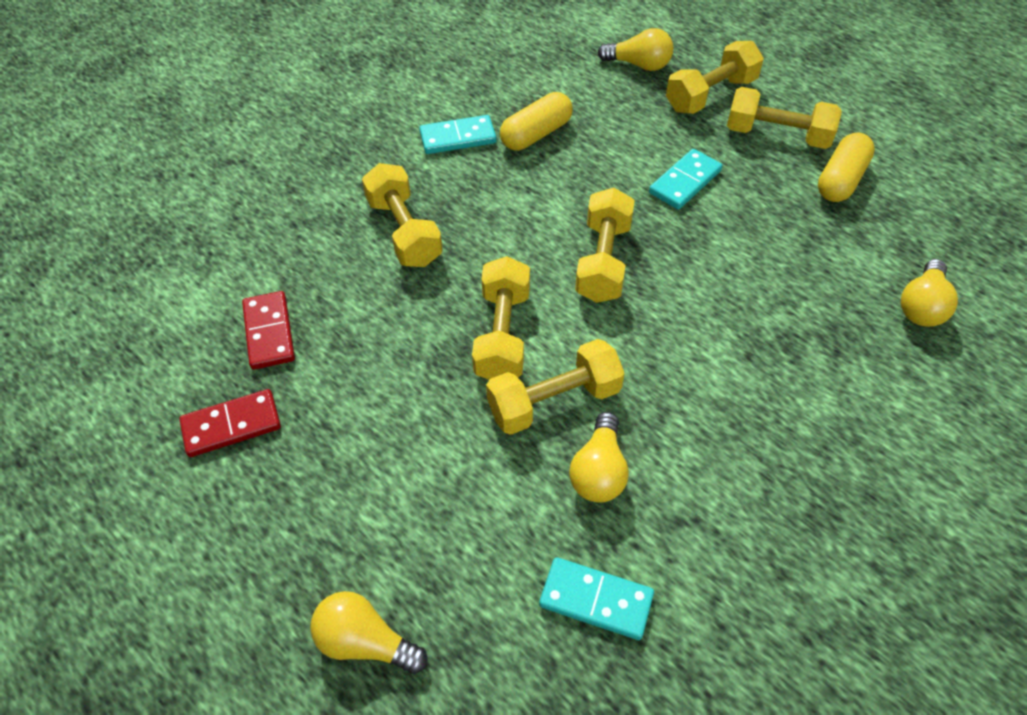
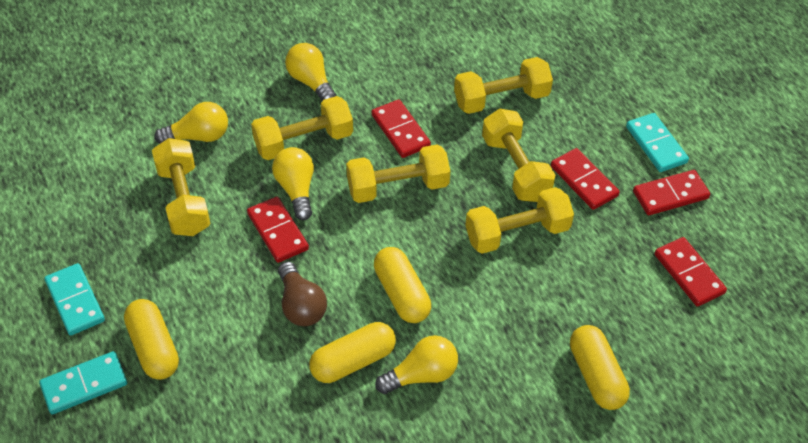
brown light bulb: none = 0 -> [278,262,327,326] = 1
red domino: [179,389,281,457] [242,291,295,370] = 2 -> [247,196,309,263] [371,99,431,158] [551,148,620,210] [633,170,710,215] [654,237,727,307] = 5
yellow capsule: [500,92,573,150] [818,133,875,202] = 2 -> [124,299,179,380] [309,322,396,383] [374,247,431,323] [570,325,630,410] = 4

